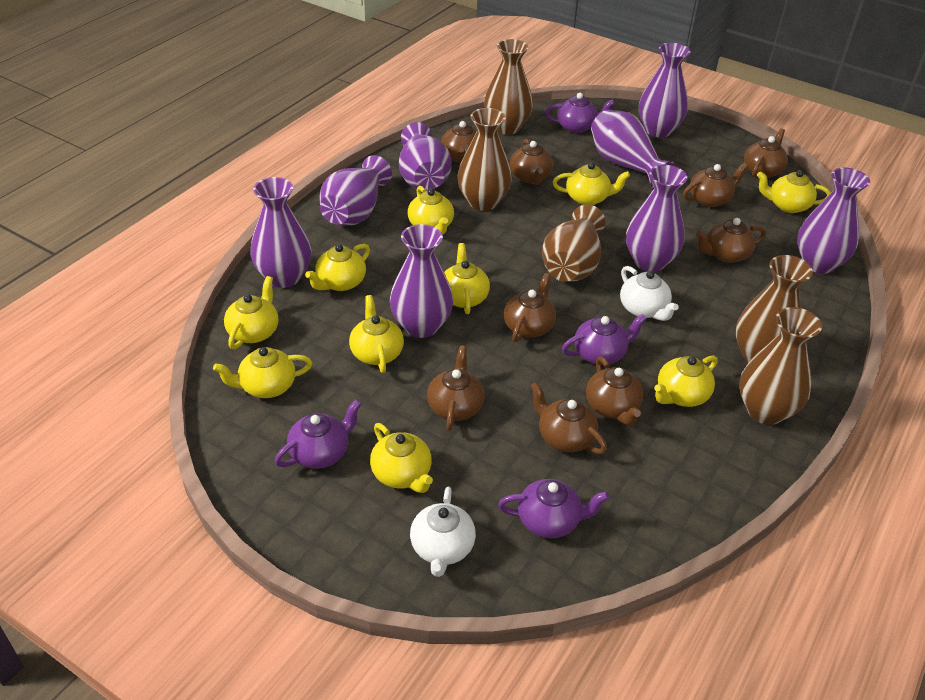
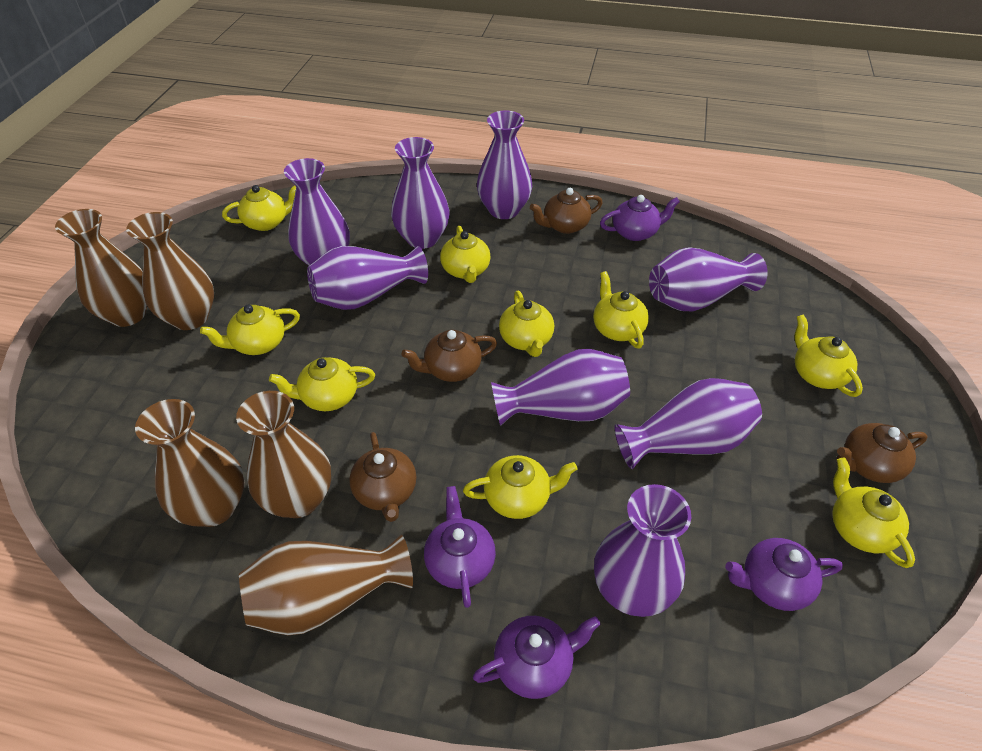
brown teapot: [427,346,484,431] [441,120,477,164] [504,273,556,342] [510,139,553,185] [531,382,607,454] [586,356,643,425] [683,163,748,207] [696,218,766,263] [744,128,788,178] = 9 -> [349,432,416,522] [402,330,497,382] [530,188,603,234] [836,423,928,483] = 4
white teapot: [410,487,476,577] [620,266,679,321] = 2 -> none = 0
yellow teapot: [213,347,312,398] [224,276,279,349] [305,244,370,291] [349,295,404,373] [370,423,433,493] [408,186,454,235] [444,243,490,314] [553,162,630,205] [654,355,718,407] [757,170,831,213] = 10 -> [200,305,300,355] [222,185,296,231] [269,357,375,411] [440,226,491,283] [463,455,578,519] [499,291,554,357] [593,271,649,349] [794,314,863,397] [832,457,915,568] = 9

